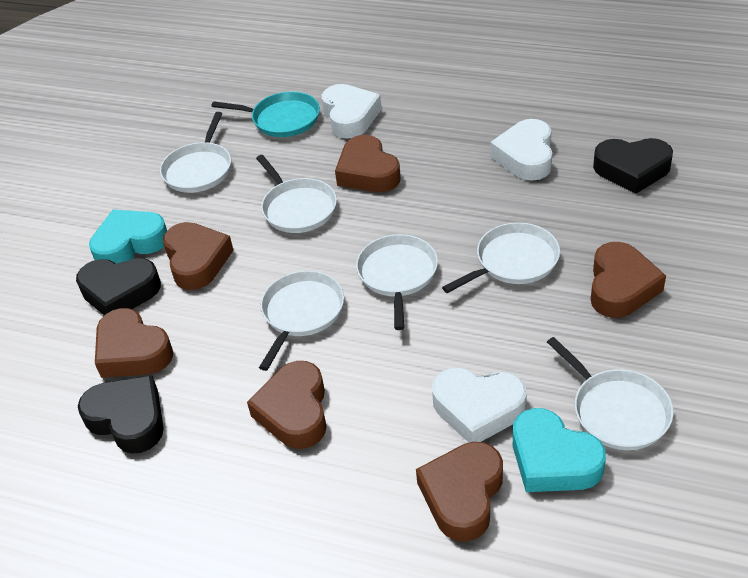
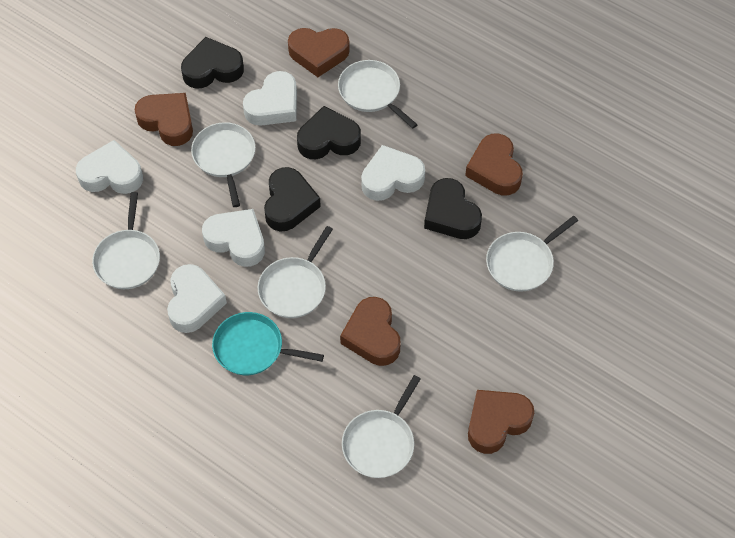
black heart: [76,258,161,315] [78,375,164,454] [593,138,673,194] = 3 -> [181,37,244,88] [264,167,321,232] [297,106,361,159] [424,178,482,239] = 4
brown heart: [95,308,173,378] [163,222,234,290] [247,361,327,449] [335,135,401,192] [416,442,503,542] [591,242,666,318] = 6 -> [135,93,193,146] [288,28,350,77] [340,297,401,366] [465,133,523,196] [468,390,534,454] = 5
turquoise heart: [89,210,167,264] [513,408,606,492] = 2 -> none = 0
white heart: [322,84,382,139] [432,368,527,443] [490,119,552,181] = 3 -> [76,140,143,194] [167,264,227,333] [202,209,265,267] [243,71,297,126] [361,145,425,201] = 5

